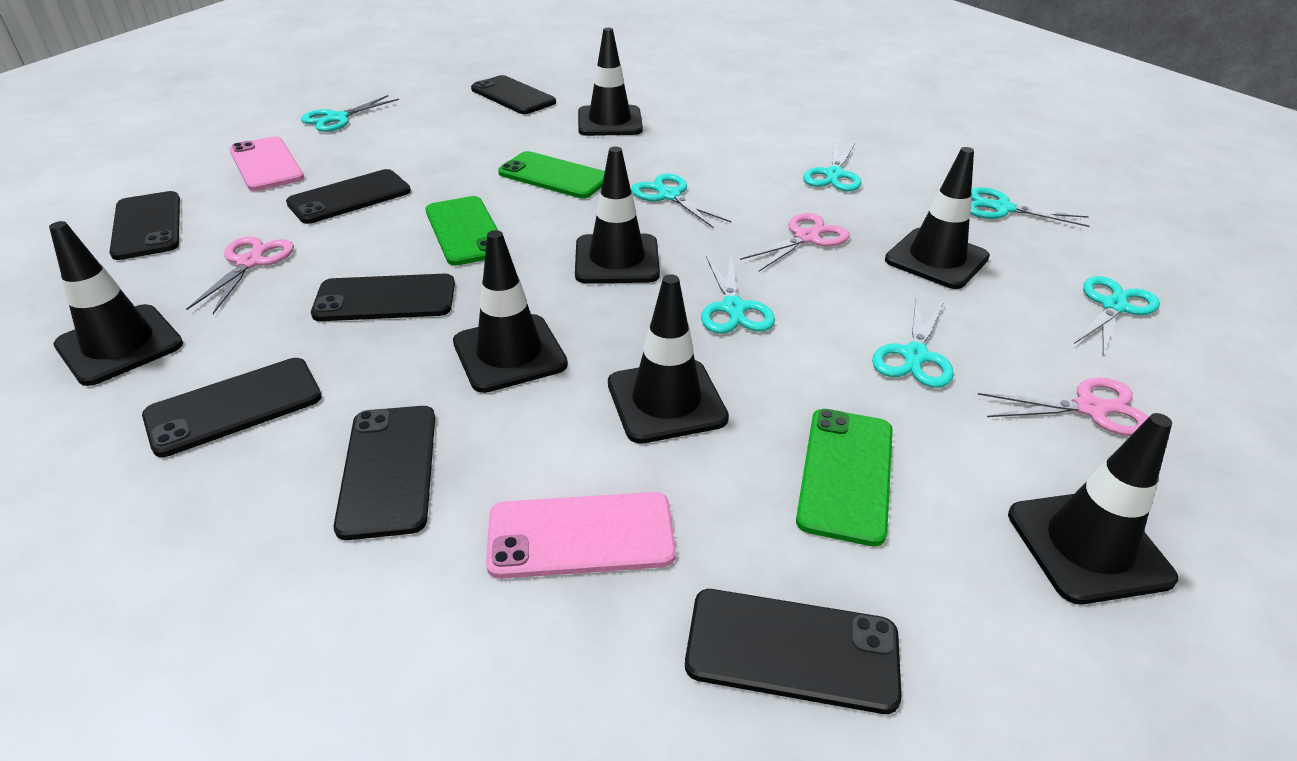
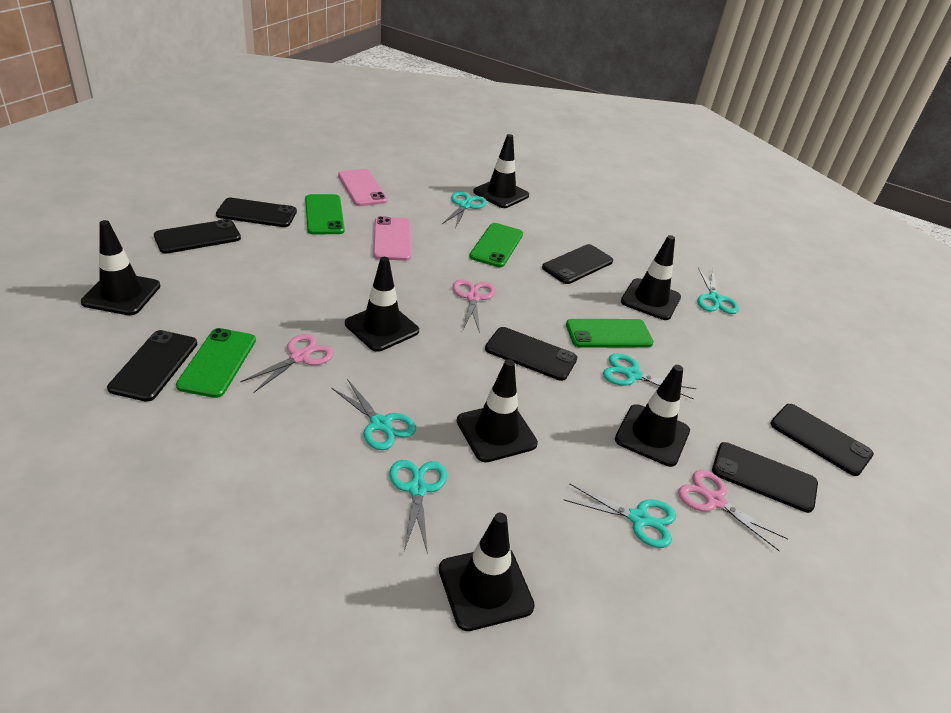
green phone: [426,196,498,266] [498,151,605,198] [796,409,893,547] = 3 -> [176,328,256,398] [305,194,345,235] [469,223,523,267] [566,319,653,348] = 4
turquoise scissors: [301,95,399,132] [631,173,731,228] [701,256,775,334] [803,142,861,191] [872,298,954,388] [971,187,1089,227] [1074,276,1160,356] = 7 -> [331,379,416,450] [389,460,447,554] [442,192,487,229] [564,483,676,548] [603,353,696,399] [698,268,739,314] = 6

